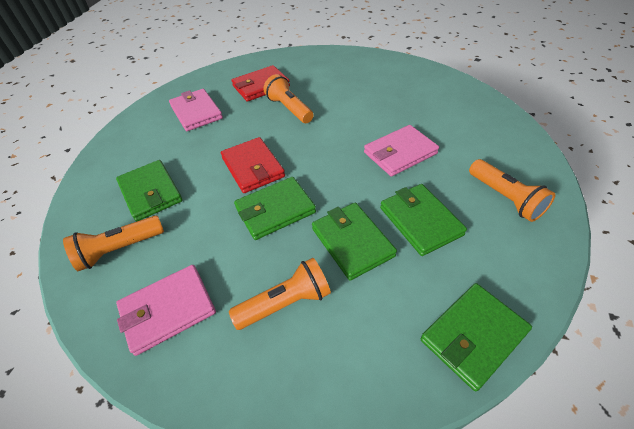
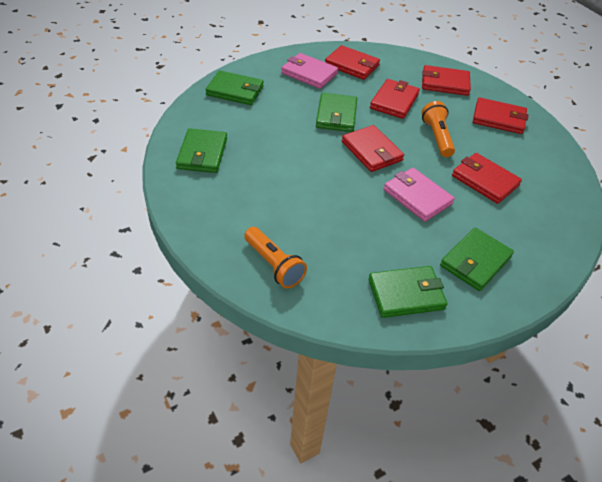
orange flashlight: [63,216,164,271] [229,258,331,330] [264,74,314,123] [469,159,555,222] = 4 -> [244,227,307,288] [422,101,455,157] = 2
pink wallet: [116,265,216,356] [169,89,223,131] [364,125,439,177] = 3 -> [281,53,338,89] [384,168,455,222] = 2
red wallet: [221,137,285,193] [231,65,290,102] = 2 -> [325,45,380,80] [342,125,404,172] [370,79,420,119] [422,65,471,96] [452,153,522,204] [473,98,528,134] = 6

